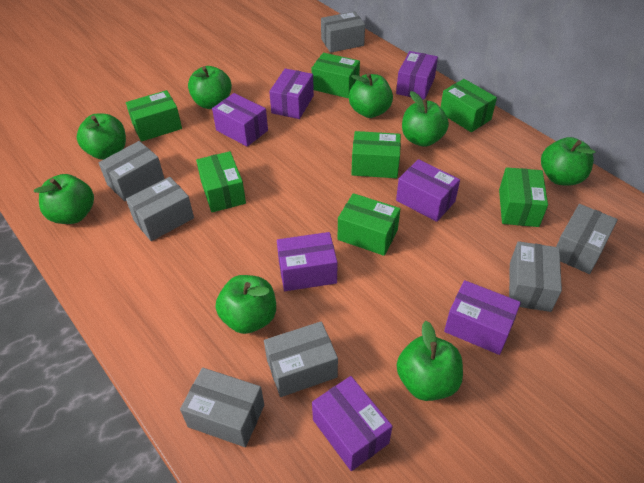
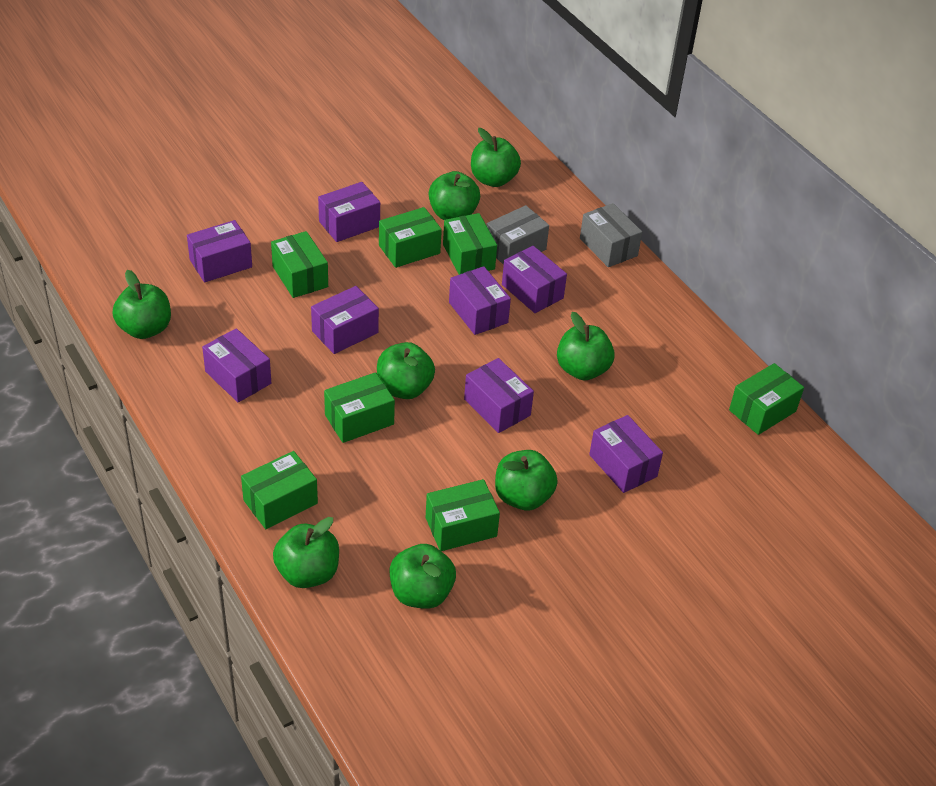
grey box: [99,141,164,201] [126,177,194,241] [180,368,264,447] [264,321,338,397] [321,11,365,53] [509,241,562,312] [556,204,618,274] = 7 -> [486,205,549,265] [580,203,642,267] = 2
purple box: [212,93,268,147] [269,68,314,119] [277,232,337,291] [312,376,393,471] [396,51,438,100] [396,159,460,222] [444,280,521,355] = 7 -> [187,220,252,282] [202,328,271,402] [311,286,379,354] [318,182,380,242] [449,266,511,335] [464,358,534,433] [502,246,567,313] [589,415,663,493] = 8

